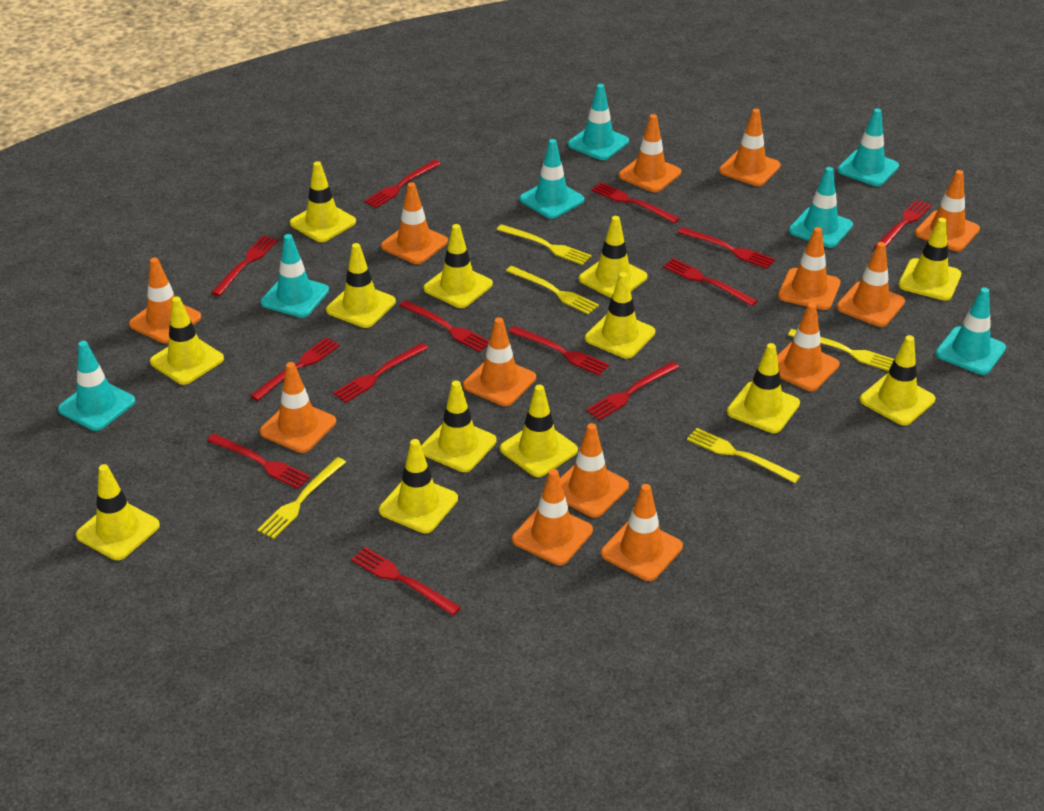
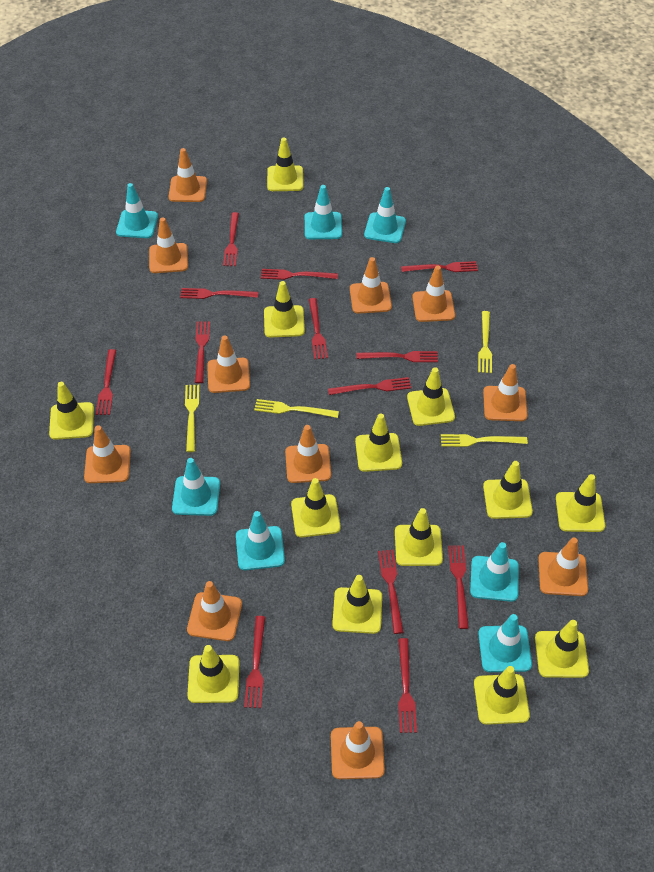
orange traffic cone: [129,258,201,343] [260,362,336,453] [381,182,448,264] [463,318,536,406] [512,469,593,565] [560,423,629,518] [601,484,683,581] [619,114,681,192] [719,109,781,186] [777,303,840,391] [778,227,840,310] [837,242,905,327] [915,170,980,251] = 13 -> [84,425,131,483] [149,217,188,273] [168,148,207,202] [187,581,242,641] [207,335,250,393] [285,425,331,483] [331,721,385,779] [350,257,392,314] [412,266,455,322] [483,364,527,421] [538,537,588,596] = 11
yellow fork: [257,457,346,539] [497,224,591,265] [506,266,599,315] [687,428,800,483] [788,329,894,371] = 5 -> [185,385,199,452] [254,399,339,418] [441,434,528,447] [478,311,492,373] = 4

